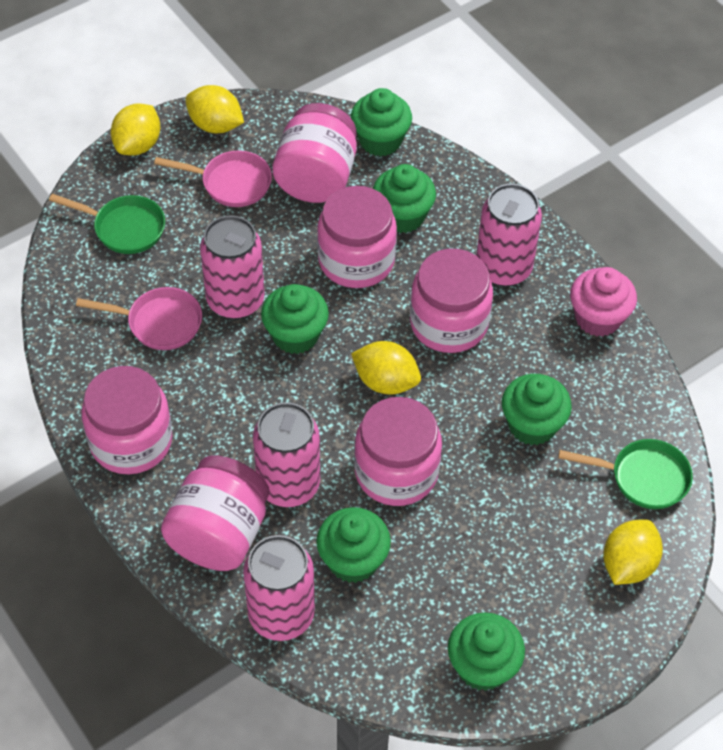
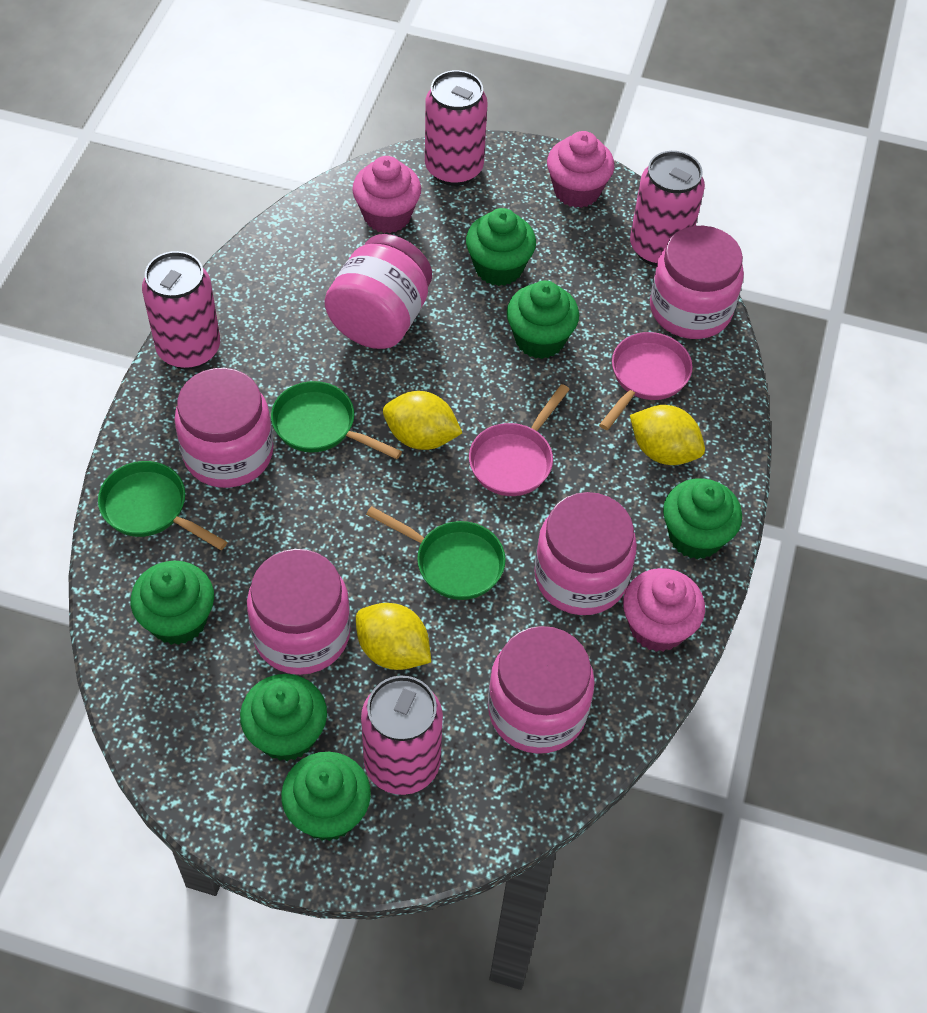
green pan: [49,194,165,254] [558,439,693,509] = 2 -> [98,461,227,550] [271,381,402,459] [366,506,506,600] = 3
pink cupcake: [570,267,637,337] = 1 -> [352,156,421,233] [547,131,614,208] [623,568,705,652] = 3
yellow lemon: [111,104,160,155] [185,85,244,133] [351,341,421,395] [603,520,663,585] = 4 -> [356,603,431,670] [383,391,462,450] [630,405,705,465] = 3

